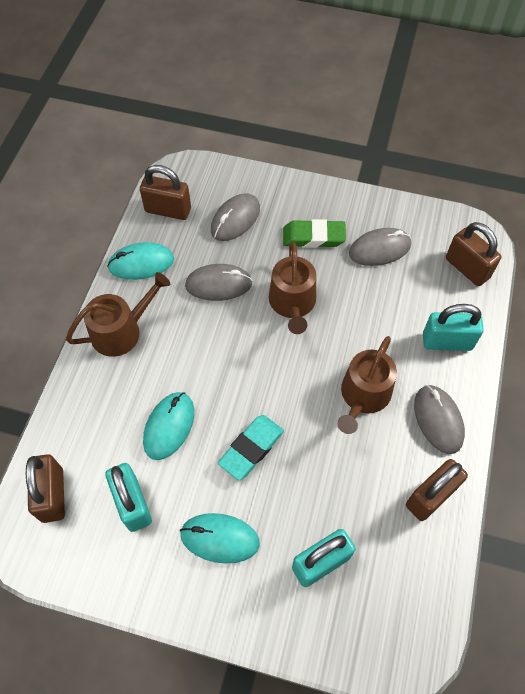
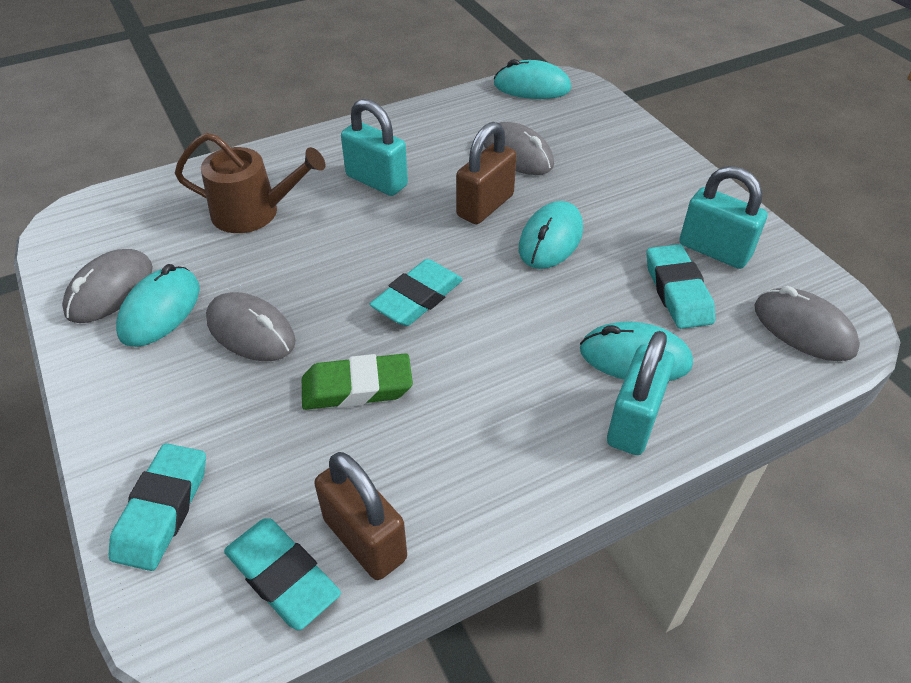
brown padlock: [26,454,65,523] [140,165,191,220] [406,459,468,521] [446,222,501,286] = 4 -> [314,452,407,580] [456,122,517,224] = 2
brown watering can: [66,272,170,357] [269,242,316,334] [337,336,397,434] = 3 -> [175,133,326,233] = 1
turquoise eraser: [218,415,284,480] = 1 -> [109,443,206,571] [224,518,341,630] [370,259,463,326] [647,244,715,329] = 4
turquoise mouse: [107,242,174,280] [143,392,194,460] [180,513,260,564] = 3 -> [116,264,200,347] [494,59,571,99] [519,201,583,269] [580,321,693,381] = 4

